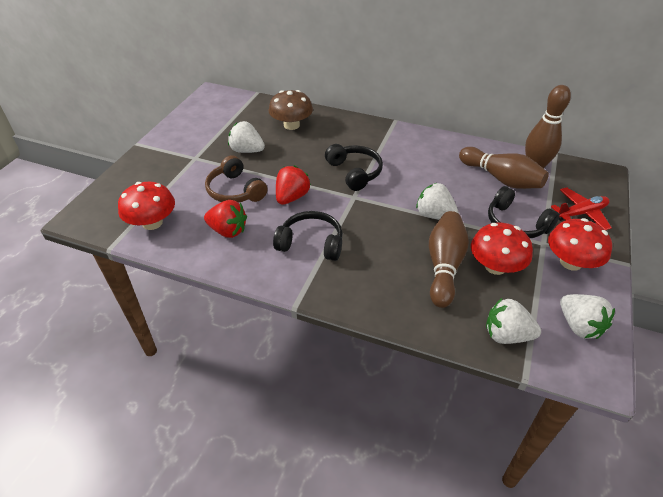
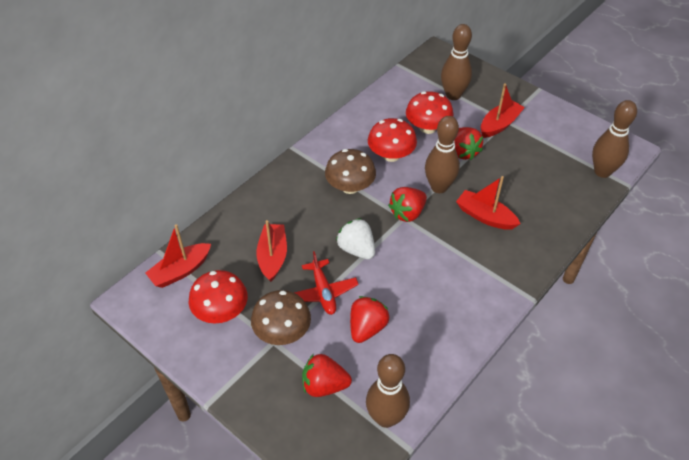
black headphones: [273,211,343,261] [325,144,383,191] [488,186,560,238] = 3 -> none = 0
brown bowling pin: [429,211,469,308] [459,147,549,189] [525,85,571,169] = 3 -> [366,354,410,428] [425,116,460,193] [441,24,472,100] [592,100,637,178] = 4
brown headphones: [205,155,268,202] = 1 -> none = 0
brown mushroom: [268,90,313,130] = 1 -> [251,290,311,345] [325,149,376,194] = 2
red boat: none = 0 -> [145,224,211,288] [256,220,287,282] [456,176,520,230] [481,83,525,138] = 4
red strawberry: [204,200,247,238] [276,166,311,205] = 2 -> [302,354,352,397] [350,296,389,343] [388,187,427,222] [454,127,483,160] = 4
white strawberry: [228,121,265,153] [416,183,459,220] [486,298,541,344] [560,294,615,339] = 4 -> [336,218,375,259] = 1

